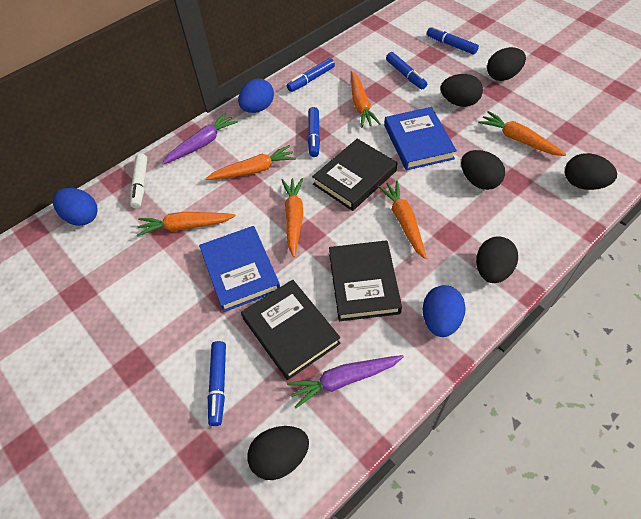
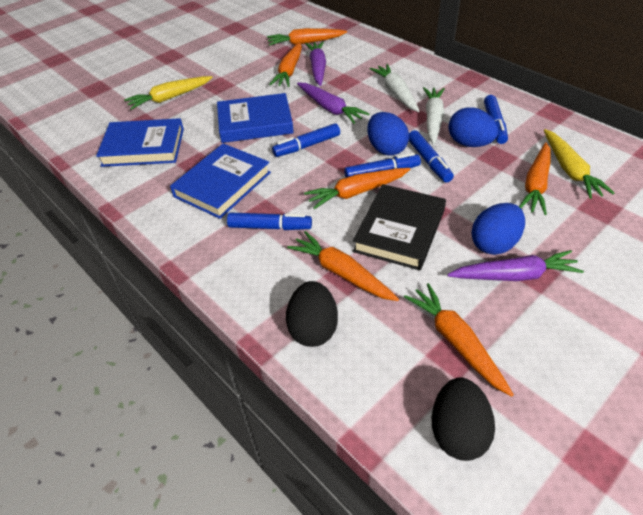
black book: [241,279,341,380] [312,139,397,211] [329,240,402,321] = 3 -> [353,184,446,270] = 1
black egg: [247,426,309,480] [440,74,483,107] [461,150,505,190] [476,237,518,283] [487,47,526,81] [565,153,617,190] = 6 -> [286,281,338,347] [432,377,495,461] = 2
blue book: [199,226,280,312] [384,107,457,170] = 2 -> [96,118,184,167] [170,143,271,219] [217,93,294,143] = 3
purple carrot: [162,113,238,164] [287,355,404,408] = 2 -> [297,83,369,124] [305,41,326,86] [447,250,584,281] = 3
white carrot: none = 0 -> [370,64,419,112] [423,87,445,145] = 2
white marker: [130,153,147,208] = 1 -> none = 0
yellow carrot: none = 0 -> [124,76,213,110] [544,129,614,199] = 2

